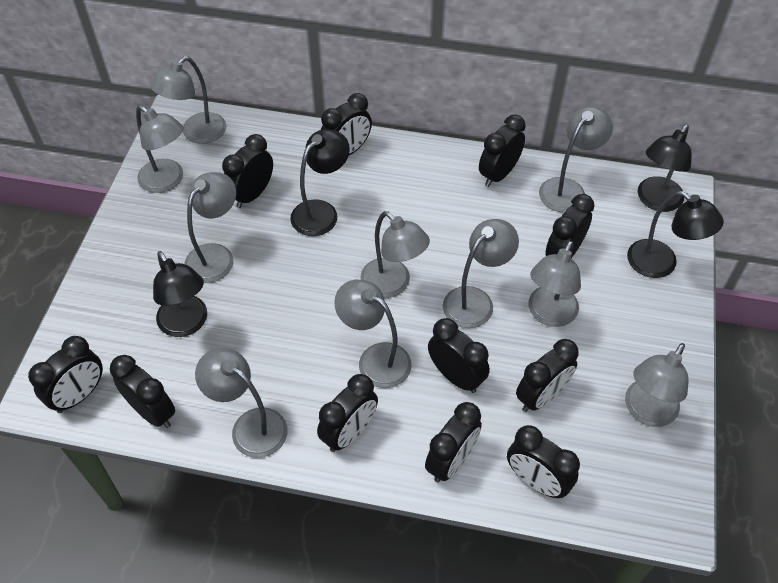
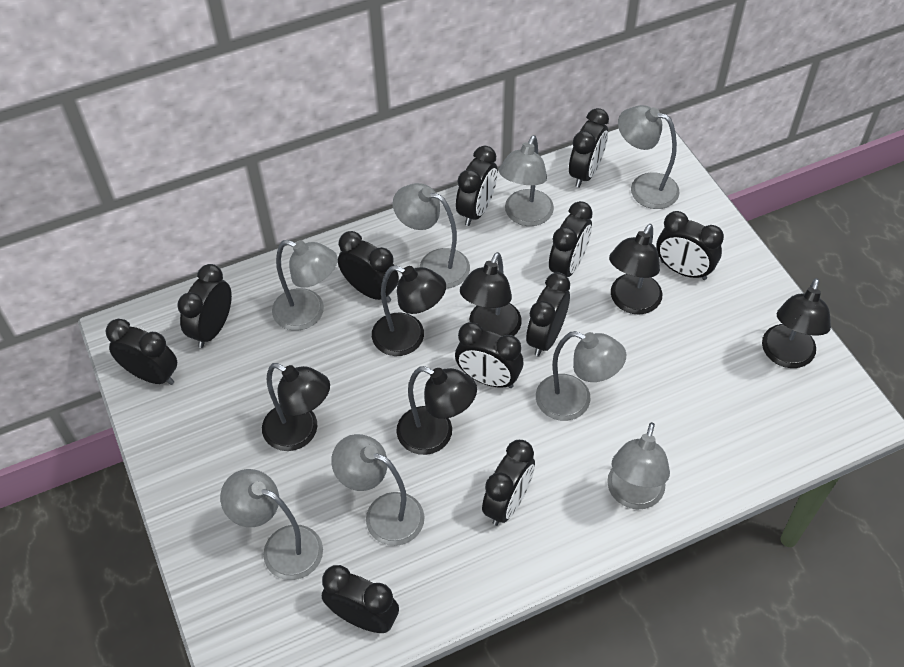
black lamp: [153,251,207,337] [290,129,350,236] [627,191,724,278] [638,124,692,212] = 4 -> [262,363,330,451] [372,265,446,356] [396,366,477,455] [460,252,522,336] [609,224,662,315] [762,278,831,368] = 6
grey lamp: [136,105,184,193] [150,56,226,144] [185,172,236,283] [195,348,288,458] [334,280,412,388] [361,211,430,298] [443,219,519,328] [528,241,581,327] [539,106,613,212] [625,343,688,427] = 10 -> [220,469,323,580] [272,240,338,330] [331,434,424,546] [393,183,470,288] [499,135,554,226] [536,331,626,421] [607,422,670,510] [618,105,680,209] = 8

